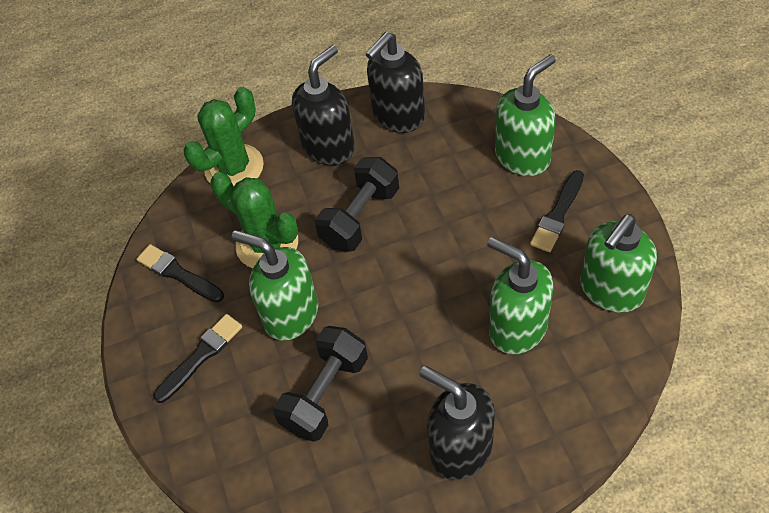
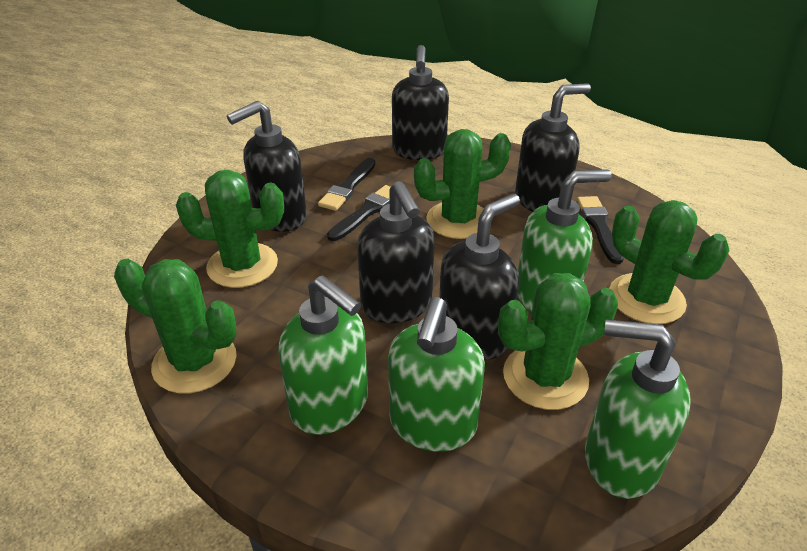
black dumbbell: [273,326,368,441] [315,157,399,252] = 2 -> none = 0
black soap dispenser: [292,45,355,165] [366,32,425,133] [420,366,495,480] = 3 -> [227,101,307,232] [357,181,435,323] [392,45,449,160] [439,194,520,360] [515,83,591,212] = 5
green cactus: [183,87,264,186] [210,172,298,268] = 2 -> [114,259,237,393] [176,170,284,288] [414,129,511,239] [498,273,618,410] [609,200,730,324] = 5

